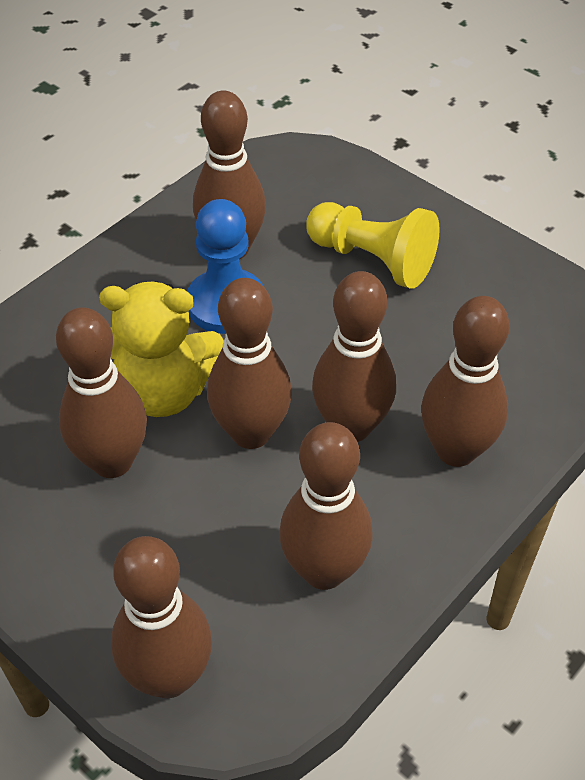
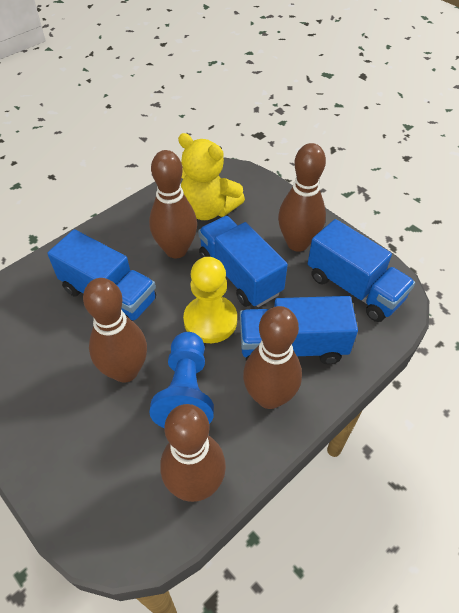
blue truck: none = 0 -> [47,229,156,321] [198,216,288,307] [240,296,358,364] [308,219,415,322] = 4
brown bowling pin: [56,307,147,478] [111,536,212,698] [193,90,266,259] [207,278,292,449] [279,422,373,590] [312,271,396,442] [421,296,509,467] = 7 -> [83,278,147,383] [149,150,197,258] [160,404,226,502] [243,306,302,409] [278,143,326,252] = 5

